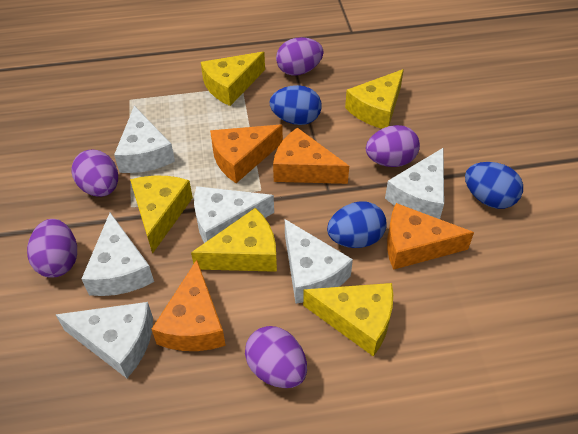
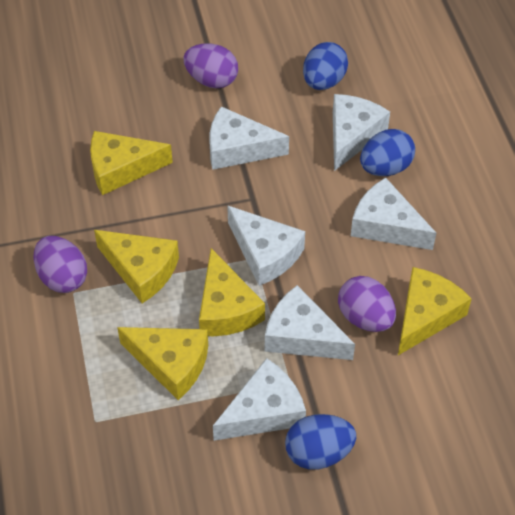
orange cheese: [152,260,226,351] [210,124,283,183] [273,127,349,184] [387,203,474,270] = 4 -> none = 0
purple egg: [27,219,77,278] [71,150,118,197] [245,326,307,388] [276,37,324,76] [366,125,420,167] = 5 -> [34,236,87,293] [183,44,238,89] [338,276,396,332] = 3

